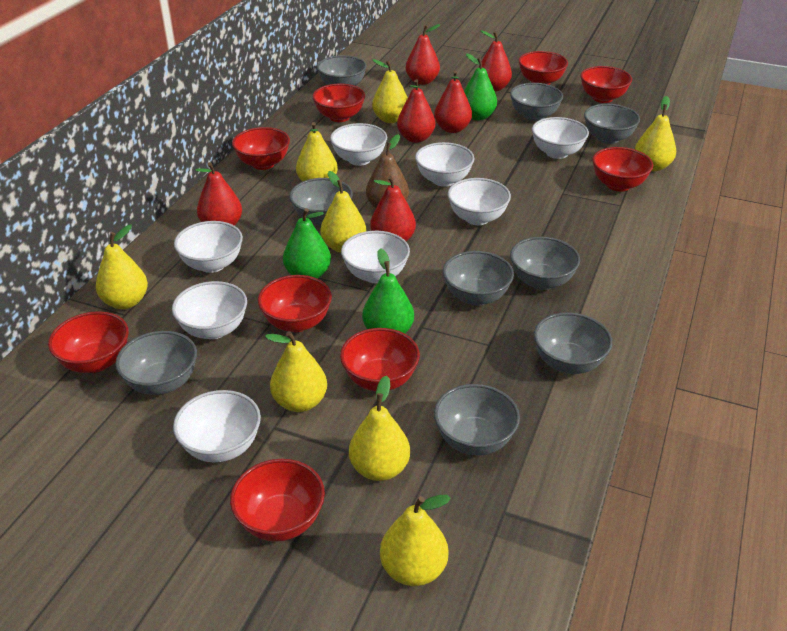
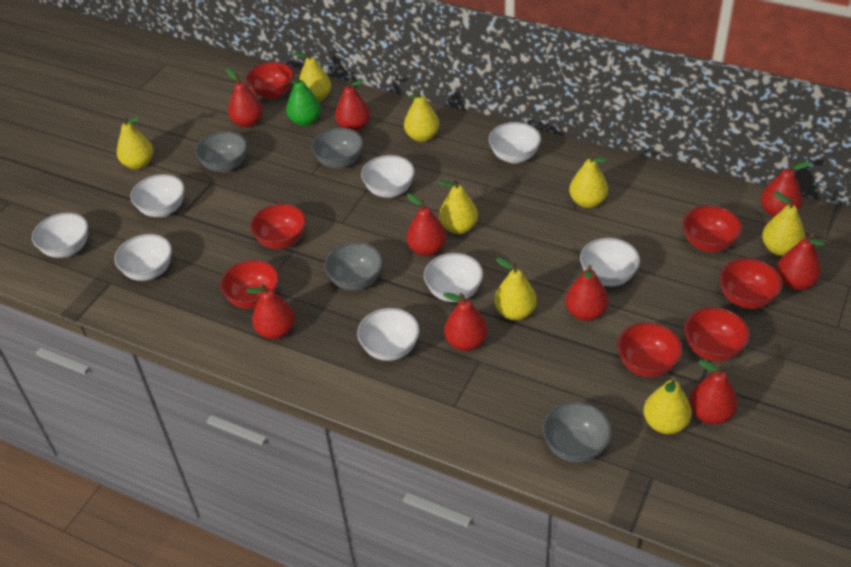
brown pear: [366,134,409,208] = 1 -> none = 0
green pear: [283,208,331,279] [362,248,414,333] [464,53,497,121] = 3 -> [286,74,321,126] = 1
grey bowl: [115,331,197,395] [289,178,353,225] [317,55,367,86] [434,384,520,455] [443,251,514,306] [510,83,563,121] [510,237,580,290] [534,312,613,374] [584,104,640,144] = 9 -> [195,131,247,172] [311,128,363,169] [324,242,383,290] [542,402,612,463] = 4
red bowl: [48,311,129,373] [230,459,325,542] [232,127,290,170] [258,275,332,332] [312,84,365,122] [340,328,420,391] [518,51,568,85] [580,66,632,103] [592,147,653,192] = 9 -> [220,260,279,309] [246,62,294,99] [250,204,306,249] [617,322,683,377] [683,205,742,252] [684,307,750,361] [719,258,783,309] = 7
red pear: [195,162,242,226] [370,176,416,241] [397,79,435,143] [406,24,441,85] [434,71,472,133] [479,30,512,92] = 6 -> [226,68,263,128] [246,283,295,339] [335,79,370,132] [407,193,446,256] [443,293,488,351] [565,265,609,321] [689,360,738,424] [761,161,811,217] [777,233,825,290] = 9

